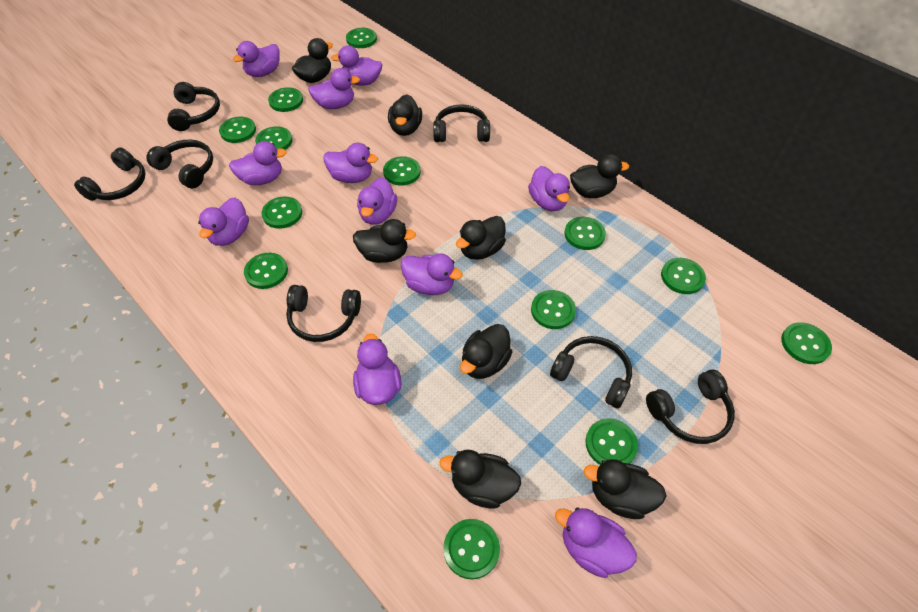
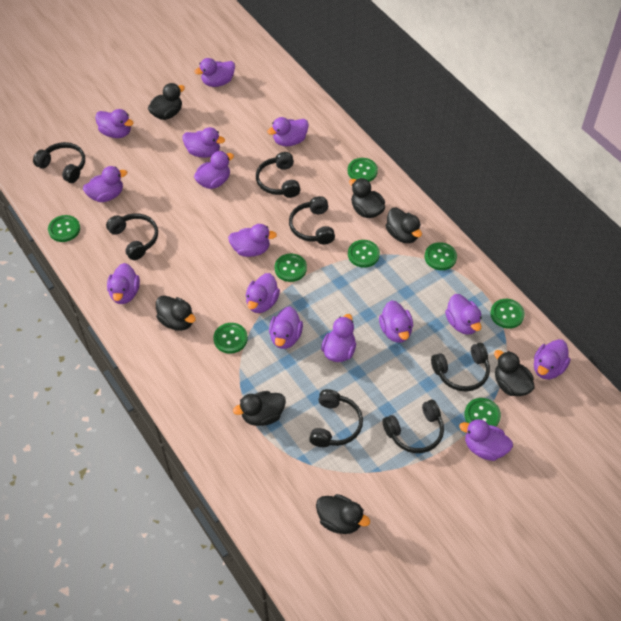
black duck: [292,38,333,83] [353,219,416,263] [388,94,422,136] [439,450,521,508] [456,216,506,260] [460,324,512,379] [570,154,629,198] [584,459,667,519] = 8 -> [148,83,185,120] [156,296,196,331] [233,391,286,426] [316,494,370,534] [349,178,385,218] [386,208,422,243] [494,350,534,396] = 7
green button: [219,117,256,143] [244,253,288,289] [255,126,292,150] [262,196,302,229] [268,87,303,112] [346,28,377,48] [383,156,421,186] [443,519,500,579] [531,290,576,329] [564,217,606,250] [586,418,638,465] [661,258,706,294] [781,322,832,364] = 13 -> [48,215,80,242] [213,323,248,353] [274,253,307,282] [348,158,378,182] [348,240,380,268] [425,242,457,270] [464,398,501,427] [490,299,525,329] = 8
purple duck: [198,197,249,246] [229,141,287,185] [233,41,280,77] [308,68,360,109] [323,143,378,183] [331,45,382,86] [353,333,401,405] [357,177,397,225] [401,253,463,295] [528,166,570,211] [555,507,637,578] = 11 -> [83,166,127,202] [95,109,134,138] [107,263,140,304] [182,127,225,158] [194,58,235,87] [194,151,234,189] [228,224,277,257] [246,273,280,313] [267,117,309,146] [269,307,303,349] [321,314,356,362] [379,300,413,343] [445,294,482,335] [459,419,513,461] [534,339,571,379] = 15

